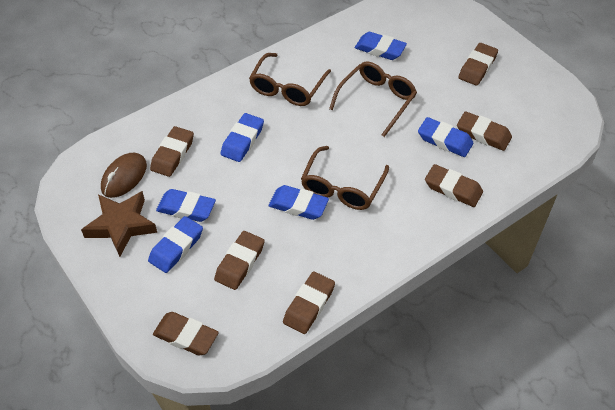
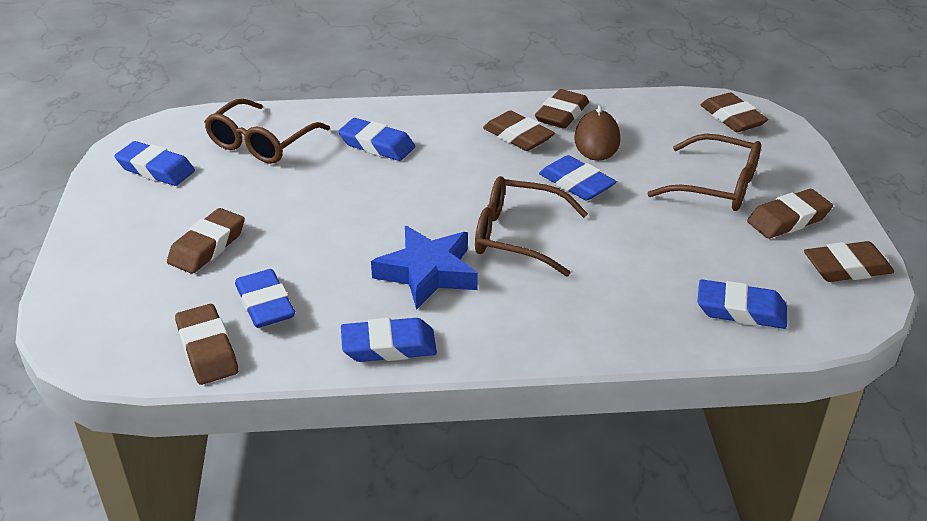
blue star: none = 0 -> [371,226,478,310] = 1
brown star: [81,191,157,257] = 1 -> none = 0

